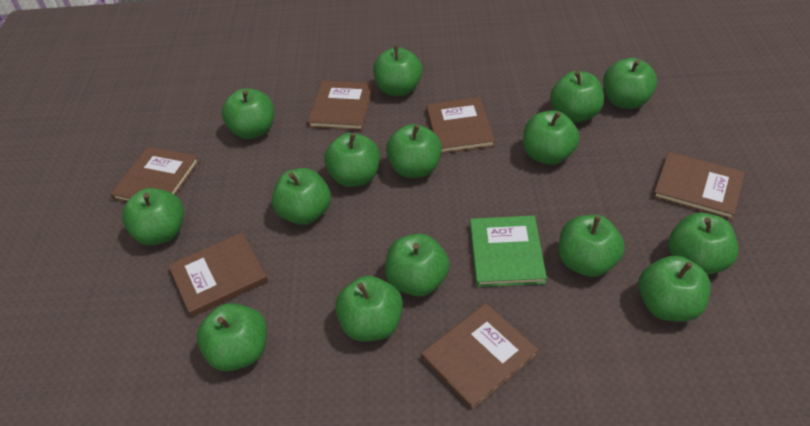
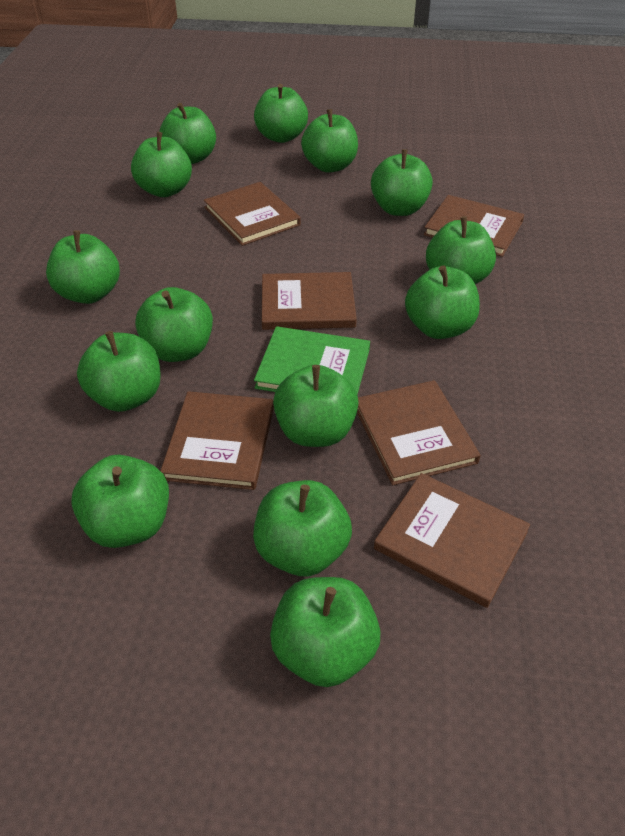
green apple: [122,188,184,245] [197,303,267,372] [222,88,274,139] [272,168,331,225] [324,133,380,187] [335,276,403,342] [373,45,422,96] [385,234,450,297] [386,124,442,178] [523,110,580,165] [550,71,604,123] [558,215,625,277] [603,58,657,109] [638,256,711,322] [668,213,739,275] = 15 -> [46,230,120,304] [71,455,169,548] [77,331,161,412] [131,132,192,197] [135,287,213,362] [159,103,216,164] [253,480,352,576] [254,84,308,143] [270,577,380,687] [273,365,359,447] [301,109,358,173] [371,149,433,216] [405,265,480,339] [426,216,496,284] = 14

